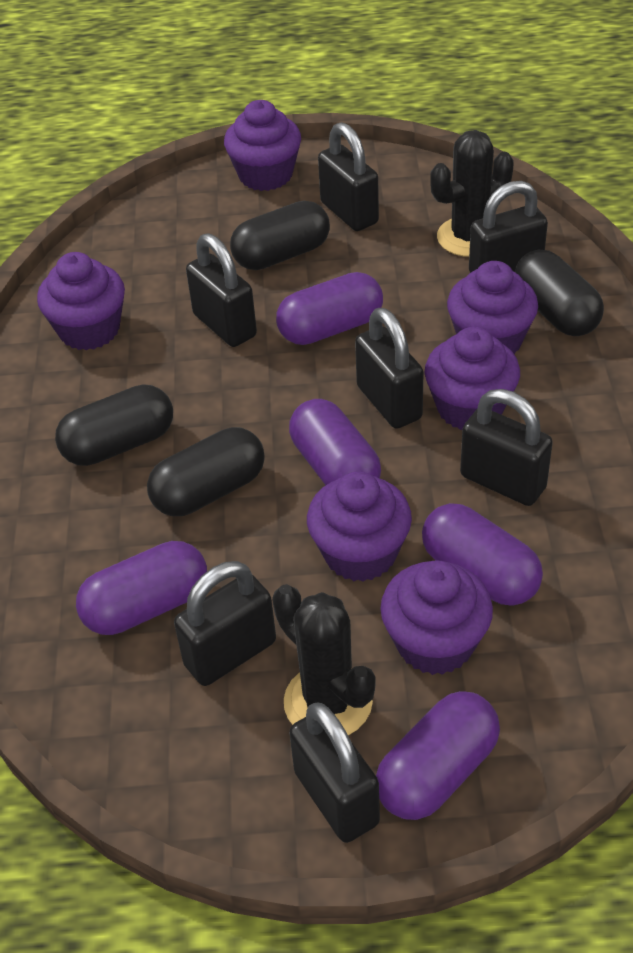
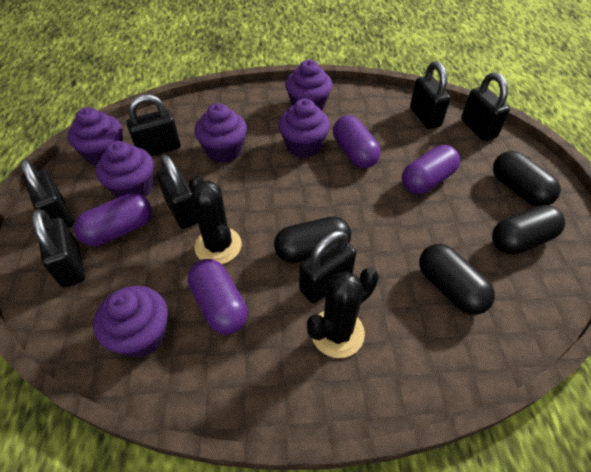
purple capsule: [76,541,207,635] [276,272,383,345] [289,399,381,485] [376,691,500,820] [422,503,543,605] = 5 -> [74,193,152,246] [188,259,248,335] [333,115,380,168] [402,145,460,194] = 4

